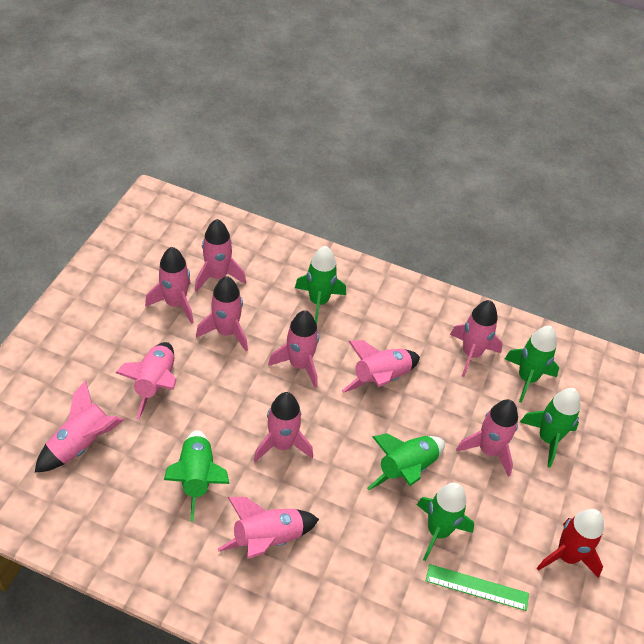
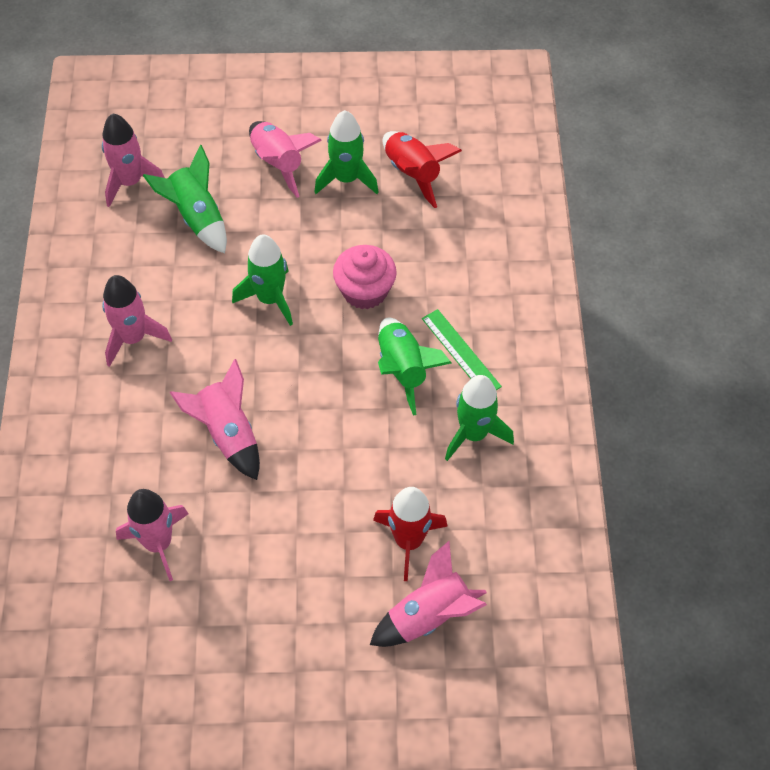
green rocket: [164,430,229,522] [295,246,346,325] [367,433,445,490] [417,483,474,561] [505,326,559,403] [520,388,581,468] = 6 -> [143,145,227,253] [232,234,293,326] [314,110,379,194] [378,318,451,415] [445,375,514,461] = 5
pink cupcake: none = 0 -> [333,245,397,309] = 1
pink rocket: [35,380,124,472] [115,342,176,420] [145,247,194,324] [195,219,246,292] [196,276,248,351] [218,497,319,559] [254,392,313,462] [268,310,319,388] [342,340,420,393] [450,300,503,377] [456,399,518,477] = 11 -> [102,113,165,207] [102,275,172,367] [116,489,188,581] [170,359,260,480] [249,121,322,198] [370,541,487,647] = 6
red rocket: [537,509,604,578] = 1 -> [373,487,448,581] [383,131,462,208] = 2

